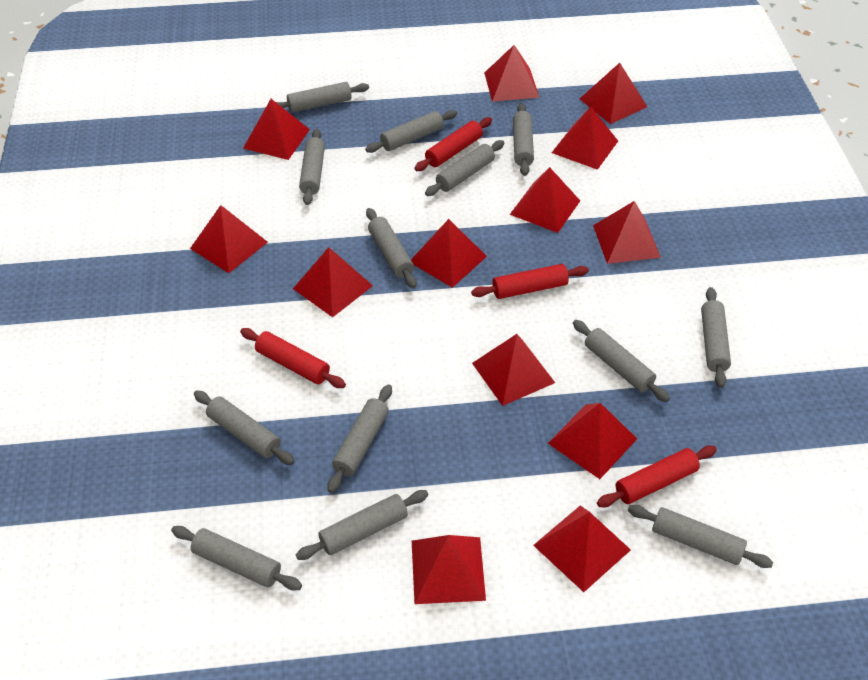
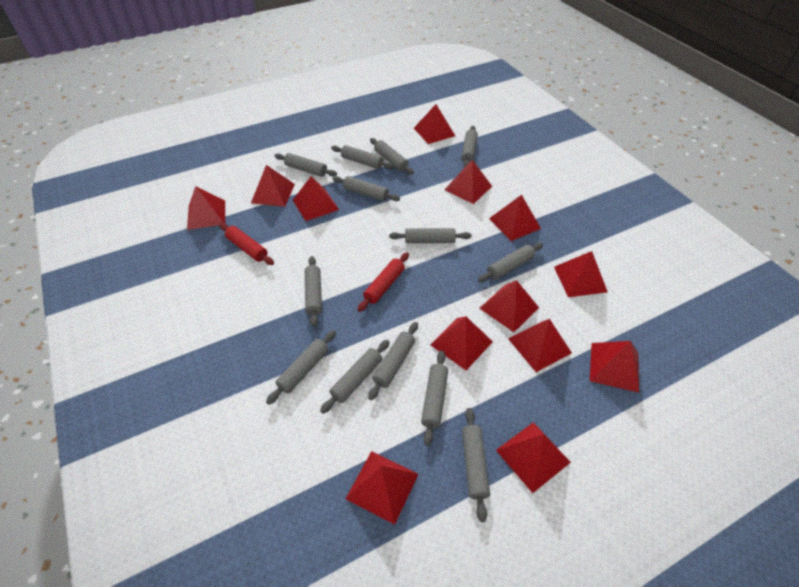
red rolling pin: [240,328,346,388] [414,117,492,171] [471,264,589,299] [597,445,717,508] = 4 -> [220,223,274,265] [358,252,409,312] = 2

